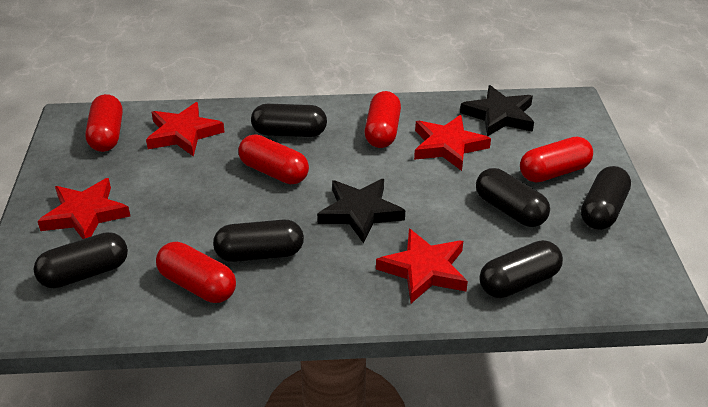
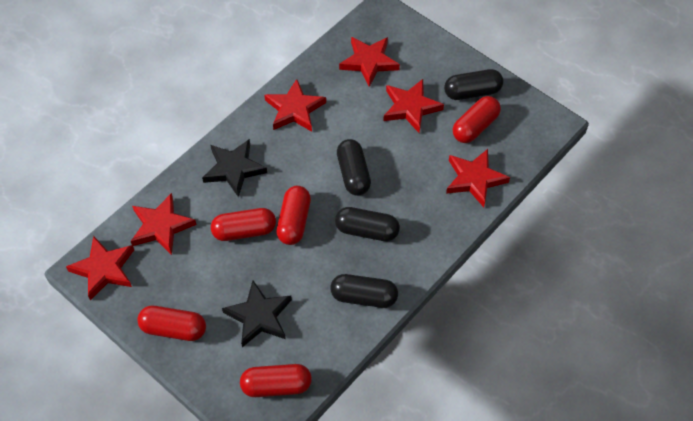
black capsule: [34,232,128,289] [213,219,304,262] [251,104,327,137] [476,168,550,227] [479,240,563,298] [581,166,631,230] = 6 -> [330,274,398,308] [335,207,400,241] [337,139,371,196] [444,69,503,100] = 4
red star: [38,178,130,239] [146,102,224,157] [376,229,468,303] [414,115,491,171] = 4 -> [66,236,134,301] [131,193,196,255] [264,79,326,132] [339,37,400,87] [383,79,444,133] [446,149,510,207] = 6

